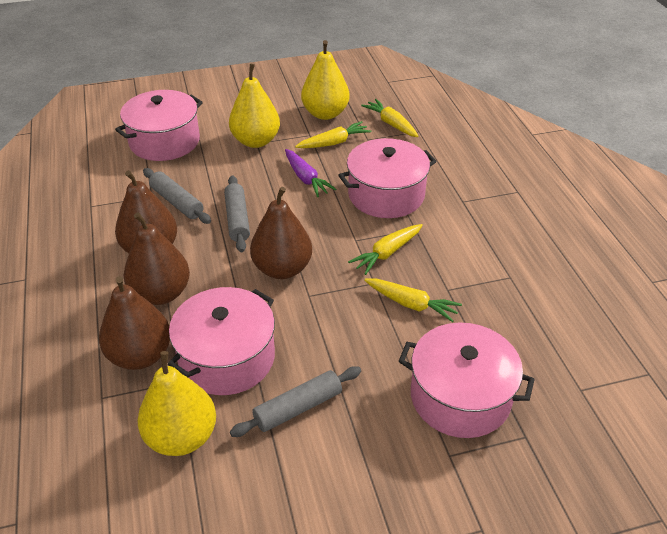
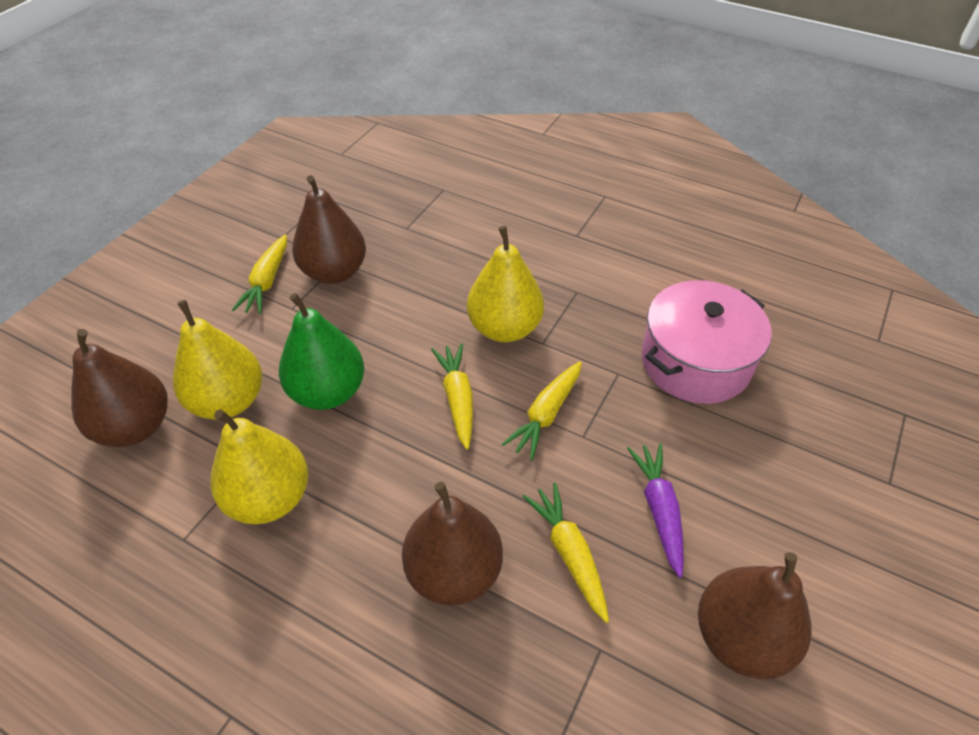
green pear: none = 0 -> [279,293,364,410] = 1
grey rolling pin: [143,168,211,224] [224,175,250,252] [230,366,361,437] = 3 -> none = 0
pink pot: [115,90,203,161] [168,287,275,395] [338,138,437,218] [399,323,535,438] = 4 -> [641,280,772,404] = 1

